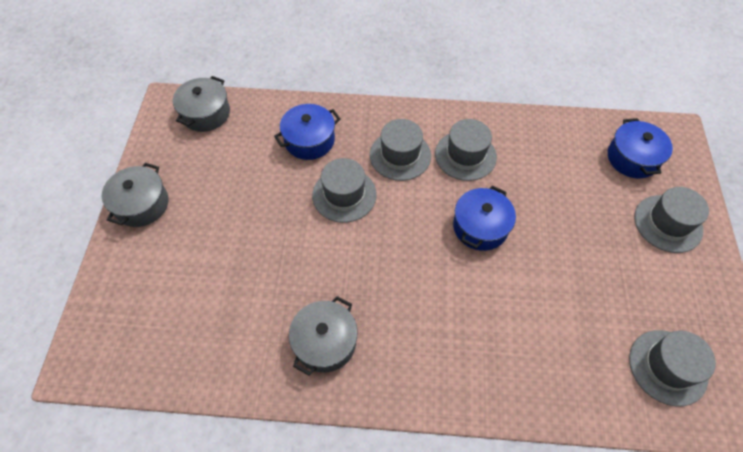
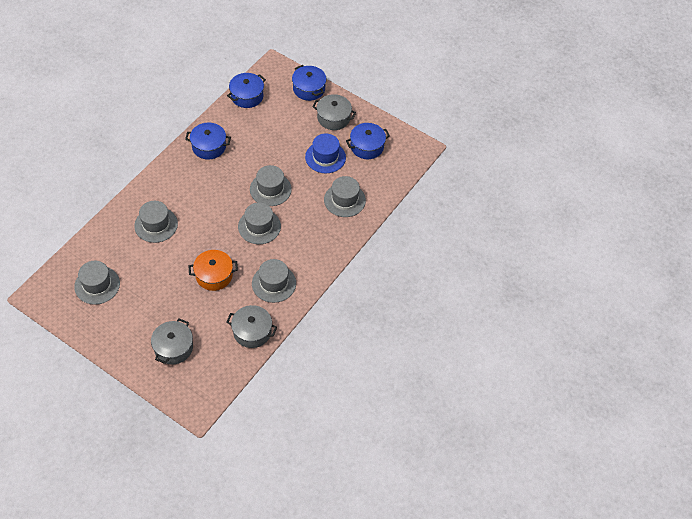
blue hat: none = 0 -> [305,134,346,173] = 1
blue pot: [274,104,341,160] [453,186,516,251] [608,118,673,178] = 3 -> [185,123,231,160] [227,73,266,108] [292,65,326,101] [346,123,390,159] = 4
grey hat: [312,158,377,223] [370,119,431,181] [435,119,497,181] [629,330,716,406] [634,187,709,253] = 5 -> [74,261,120,305] [134,201,178,243] [238,202,281,244] [250,165,292,206] [252,259,296,303] [324,176,366,217] = 6
orange pot: none = 0 -> [189,250,238,291] = 1

